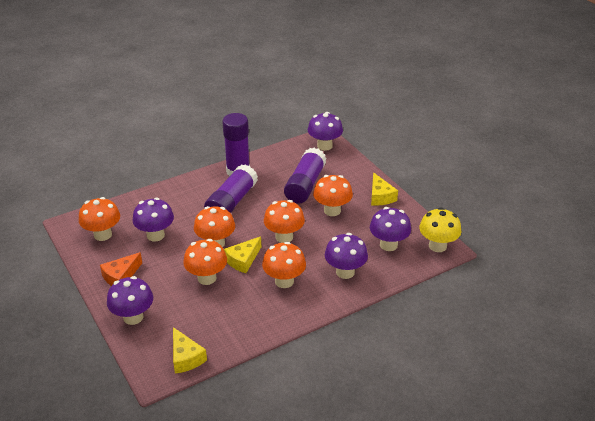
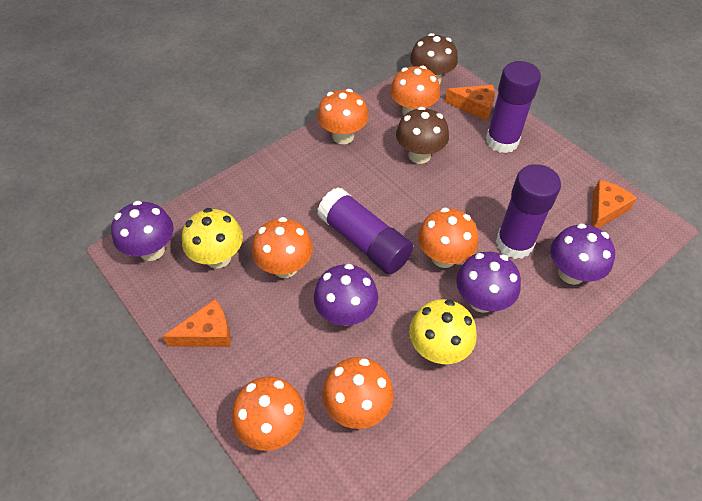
brown mushroom: none = 0 -> [396,107,449,164] [410,33,458,84] = 2
orange cheese: [100,252,142,286] = 1 -> [162,299,231,347] [445,85,495,121] [591,180,637,228] = 3
purple mushroom: [107,276,153,325] [133,198,174,241] [308,112,343,151] [325,233,368,279] [370,207,411,251] = 5 -> [111,201,174,261] [314,264,378,326] [456,252,521,313] [550,223,615,285] = 4
yellow cheese: [173,327,207,374] [224,236,261,273] [371,172,398,206] = 3 -> none = 0
yellow mushroom: [419,208,461,252] = 1 -> [182,208,243,268] [409,299,477,364] = 2

